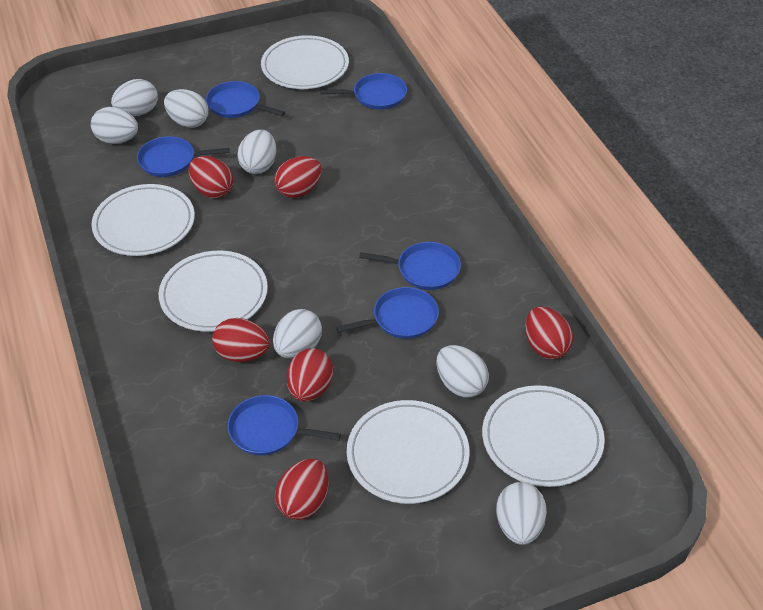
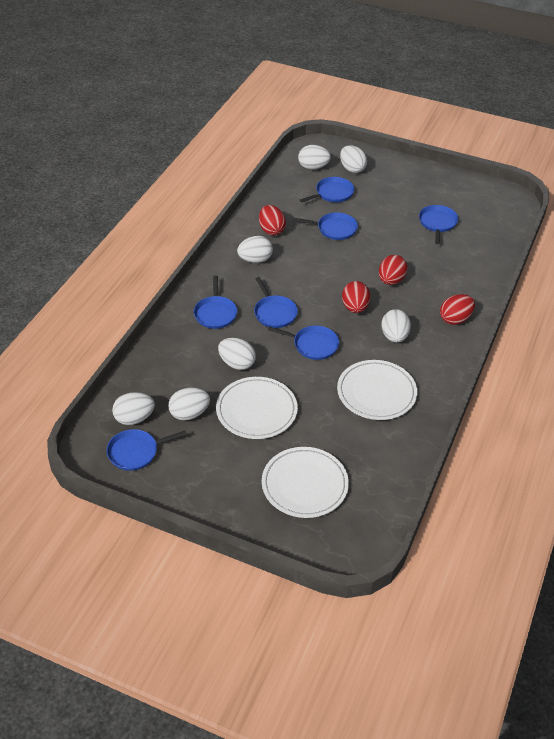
blue pan: [137,136,229,177] [206,81,285,118] [227,395,341,456] [320,73,407,110] [336,287,439,339] [359,242,461,290] = 6 -> [107,429,187,471] [194,276,237,329] [254,277,298,328] [268,326,339,360] [293,212,358,240] [300,177,354,203] [419,205,458,244] = 7
red egg: [189,156,233,198] [212,318,270,362] [274,156,322,198] [275,459,329,520] [287,348,333,402] [525,306,573,359] = 6 -> [259,205,286,235] [342,281,370,313] [379,255,408,285] [440,294,475,325] = 4
white plate: [91,184,195,256] [159,251,268,332] [261,35,349,89] [347,400,470,504] [482,385,605,487] = 5 -> [216,377,298,439] [262,447,349,518] [337,360,417,420] = 3

